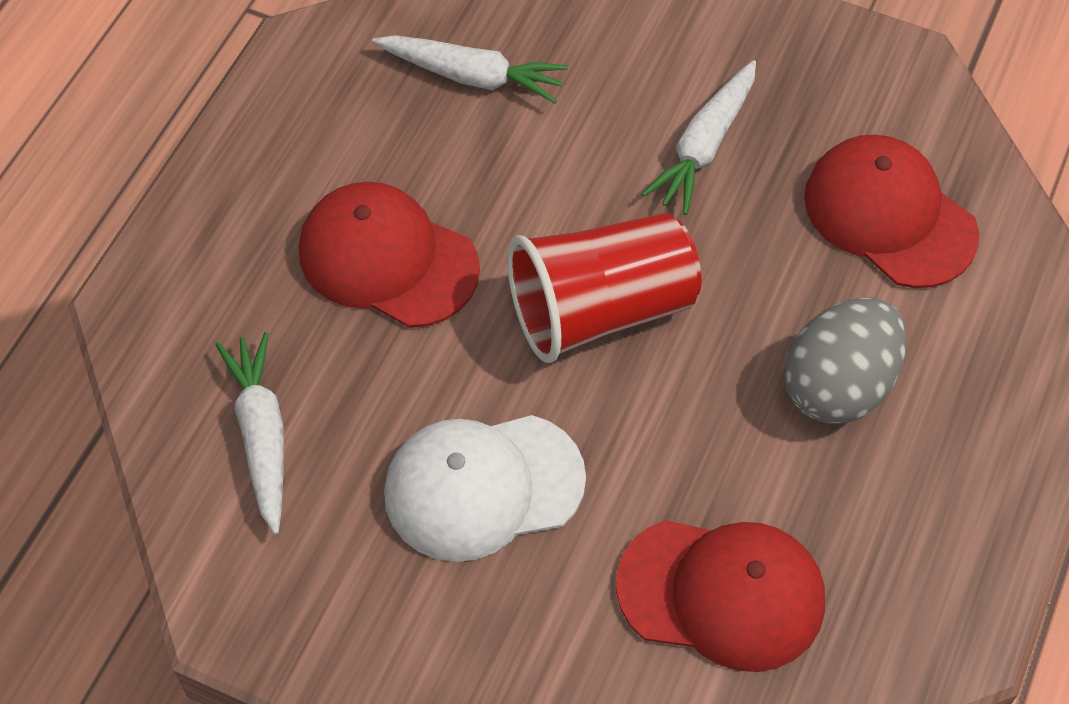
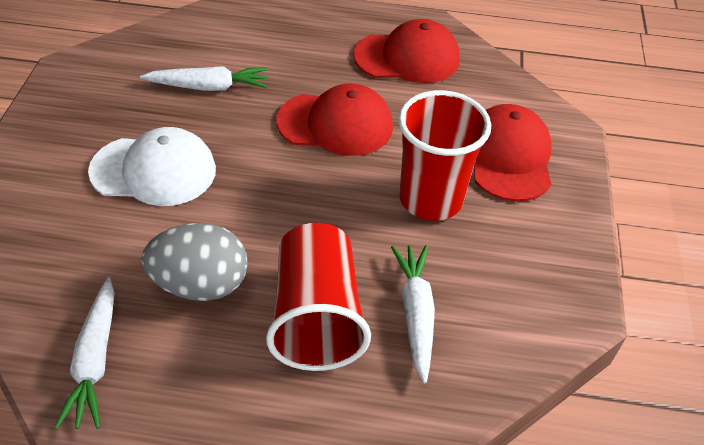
red cup: [507,213,701,363] = 1 -> [266,223,371,371] [398,90,491,221] = 2

